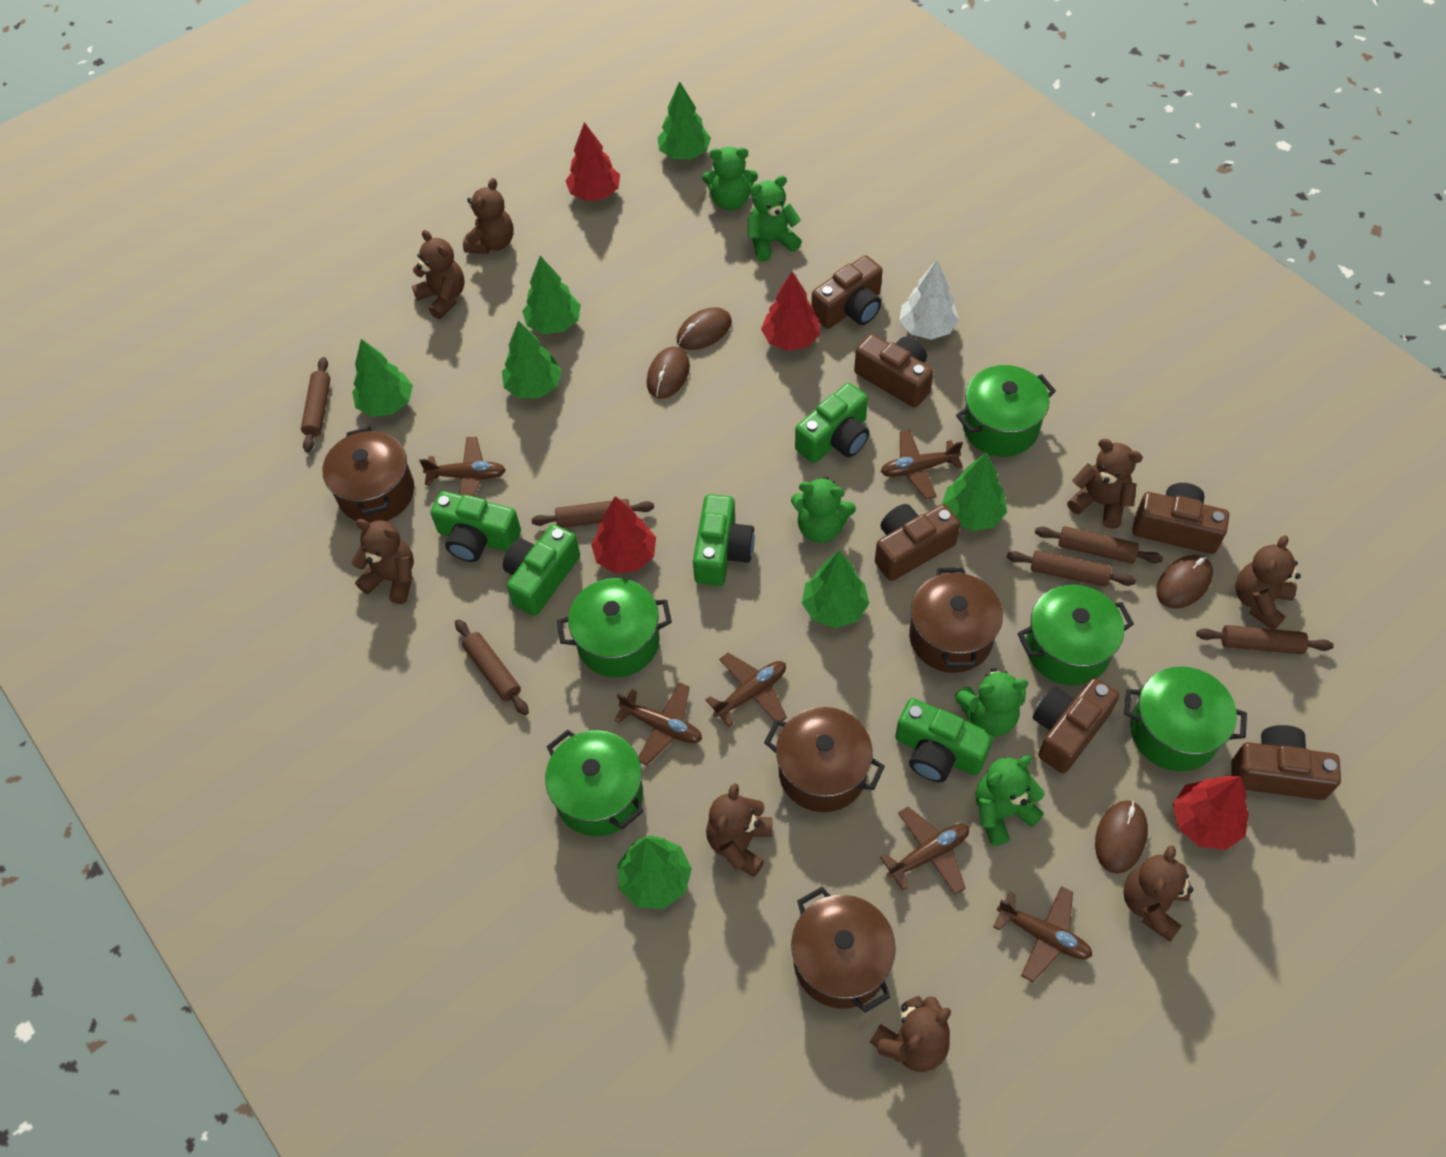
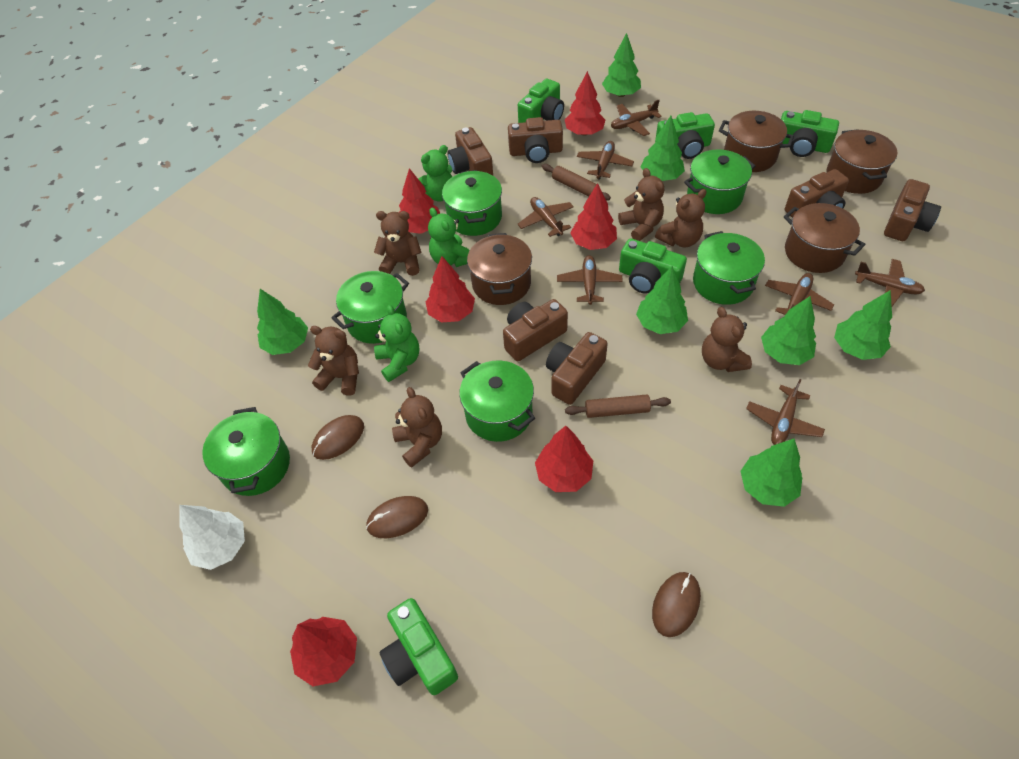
brown mouse: [647,346,690,399] [677,307,732,350] [1095,800,1148,874] [1156,555,1213,609] = 4 -> [312,415,364,460] [366,496,428,538] [652,572,701,637] = 3
brown plane: [419,437,506,497] [614,682,702,765] [706,653,787,726] [880,807,969,895] [881,430,963,500] [993,886,1093,982] = 6 -> [517,197,574,237] [557,255,623,305] [577,141,634,180] [611,100,662,136] [746,379,825,445] [765,273,834,315] [855,259,925,306] = 7
brown rolling pin: [301,357,330,452] [455,619,529,715] [531,499,654,528] [1007,550,1136,587] [1035,526,1163,564] [1196,625,1334,654] = 6 -> [542,164,611,201] [565,394,671,418] = 2
brown teddy bear: [351,519,414,604] [412,230,465,319] [463,178,514,254] [706,783,773,877] [870,996,951,1072] [1067,439,1143,529] [1123,845,1193,942] [1235,535,1301,629] = 8 -> [308,326,359,396] [374,211,422,276] [392,387,442,468] [618,168,664,241] [655,189,707,247] [702,307,752,372] = 6
green pot: [545,729,644,836] [557,578,672,677] [956,365,1056,457] [1017,585,1134,685] [1124,666,1247,771] = 5 -> [202,407,290,496] [331,271,409,344] [442,170,502,236] [459,360,535,442] [684,149,755,214] [693,231,765,305] = 6
green teddy bear: [702,146,758,211] [748,175,802,262] [791,476,856,543] [955,667,1028,736] [976,756,1044,846] = 5 -> [374,305,419,382] [418,145,452,202] [428,208,470,267] = 3
red tree: [566,122,620,201] [591,496,656,573] [761,272,820,351] [1173,776,1249,850] = 4 -> [290,617,357,686] [399,168,440,234] [426,256,475,323] [535,426,593,492] [565,71,605,136] [571,183,617,250] = 6

